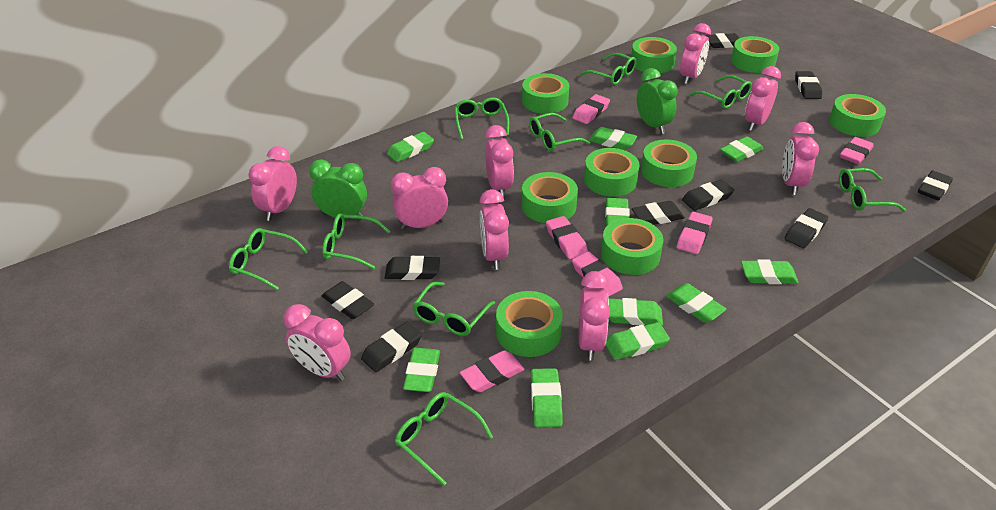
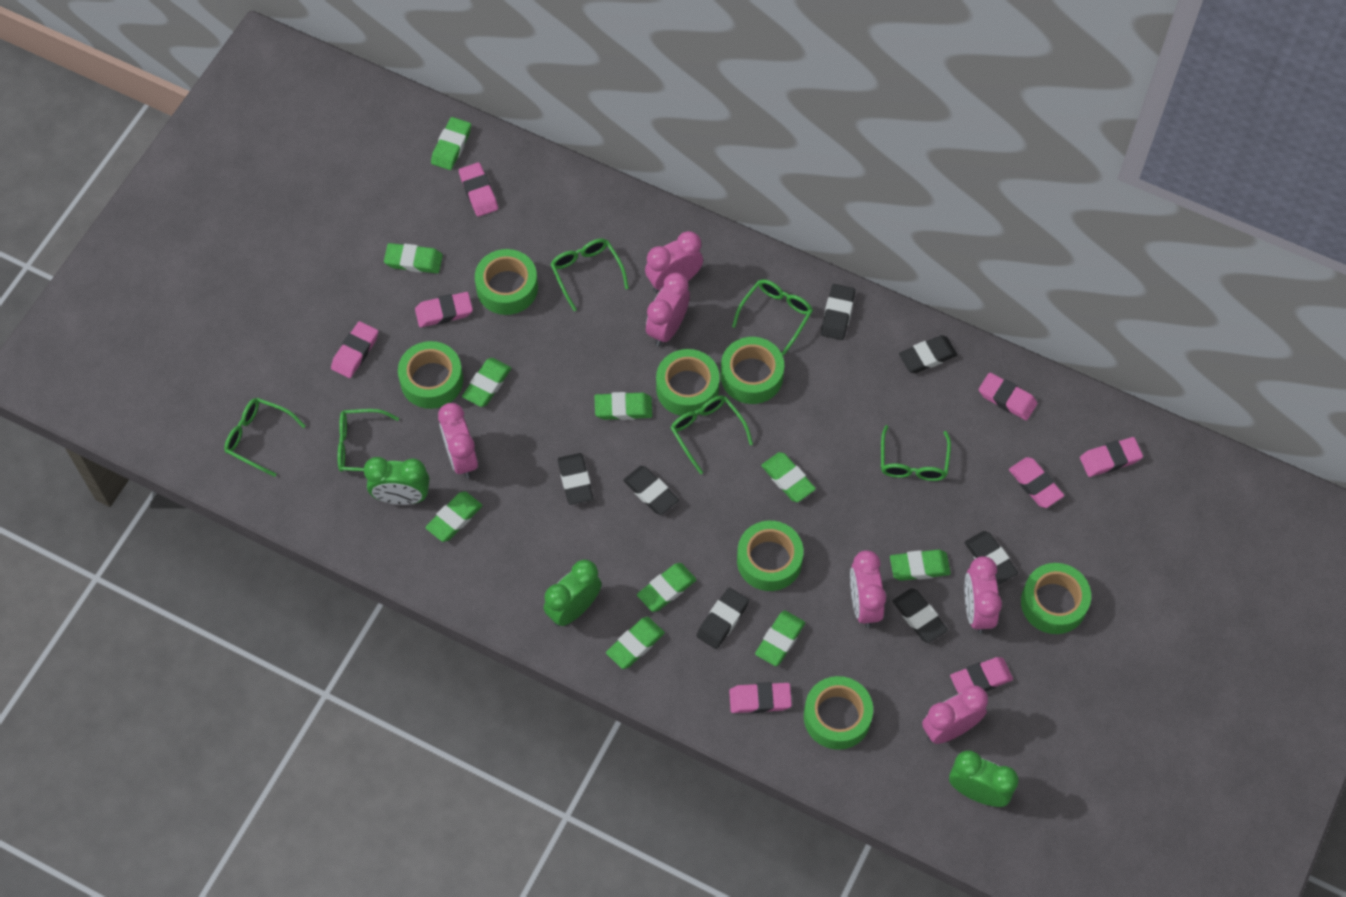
black eraser: [322,281,374,319] [361,322,422,372] [385,256,440,280] [632,201,685,225] [682,180,734,211] [705,33,739,48] [785,208,828,248] [795,71,822,99] [918,170,953,201] = 9 -> [558,453,593,505] [623,466,679,515] [696,588,749,649] [821,284,855,340] [892,588,948,643] [899,335,957,373] [965,531,1018,584] = 7
green clock: [309,160,367,220] [637,68,678,134] = 2 -> [364,457,429,505] [544,560,602,626] [949,750,1019,807] = 3
green glasses: [229,228,308,290] [322,213,390,269] [395,392,493,486] [412,282,495,336] [454,97,509,139] [529,113,590,151] [580,53,637,85] [690,75,752,109] [839,168,906,211] = 9 -> [224,398,306,477] [338,409,399,472] [550,238,629,311] [671,395,753,474] [732,279,813,355] [881,425,951,481] = 6
green tape: [496,291,563,357] [522,73,569,114] [522,172,578,223] [584,148,640,196] [601,218,663,275] [631,37,677,73] [641,139,697,187] [731,36,779,73] [829,94,886,137] = 9 -> [398,341,463,409] [475,249,538,315] [656,349,720,416] [721,337,784,404] [737,521,803,591] [804,676,873,750] [1021,563,1091,634] = 7
pink clock: [248,146,297,221] [283,304,351,381] [391,167,448,230] [480,189,509,270] [485,125,514,198] [579,271,610,361] [680,23,711,84] [745,66,781,131] [782,122,819,195] = 9 -> [438,403,478,478] [645,231,703,293] [646,273,690,346] [850,550,886,628] [922,685,988,744] [965,556,1002,634] = 6
pink eraser: [460,351,525,392] [546,216,588,259] [572,252,623,297] [573,94,610,124] [677,212,712,254] [840,137,874,164] = 6 -> [331,321,378,378] [415,292,473,327] [459,162,498,216] [729,682,792,713] [950,657,1013,694] [979,372,1038,420] [1009,457,1064,508] [1080,437,1143,477] = 8

